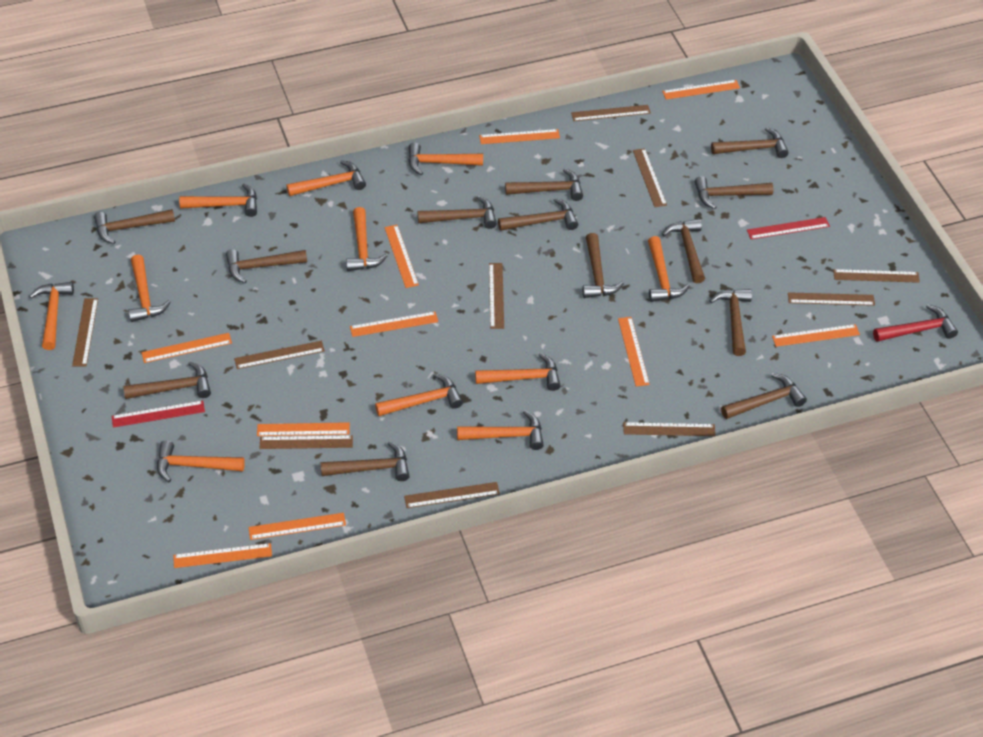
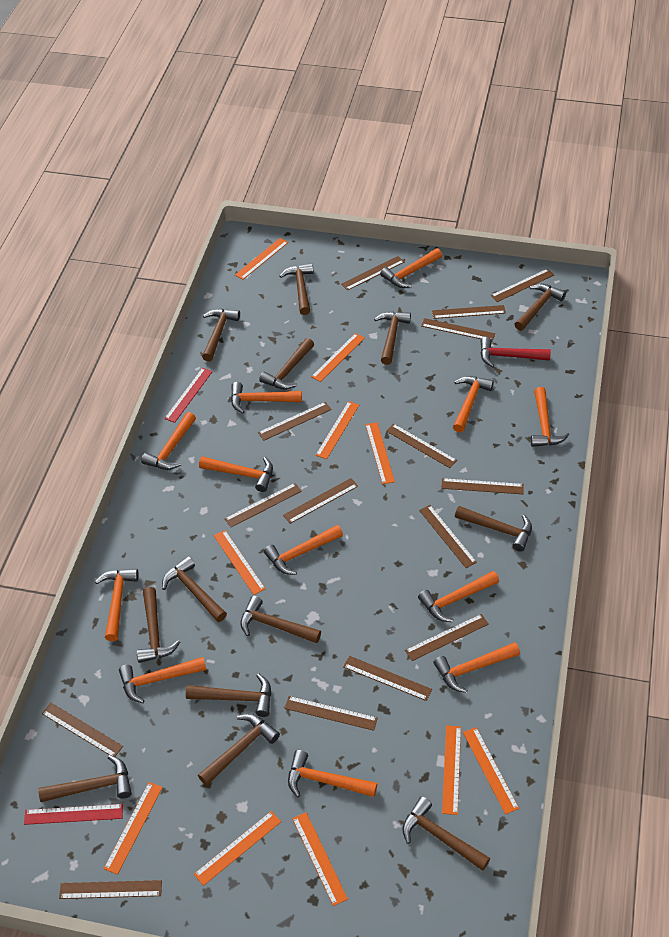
brown ruler: [72,298,98,366] [234,341,325,369] [259,435,353,449] [404,482,500,508] [489,263,504,329] [571,105,651,121] [623,422,716,436] [633,148,667,207] [788,292,875,306] [833,269,920,283] = 10 -> [41,703,123,757] [59,880,162,899] [225,483,302,527] [258,402,332,441] [283,478,358,524] [284,696,378,731] [341,256,404,290] [343,656,432,701] [386,423,457,468] [405,614,489,661] [419,505,477,568] [421,318,495,341] [432,305,506,319] [441,478,524,494] [491,269,554,302] = 15
orange hammer: [29,282,74,350] [128,255,171,322] [157,441,245,482] [179,183,257,217] [287,160,366,196] [346,207,387,271] [375,373,463,416] [409,143,483,175] [457,410,544,450] [475,353,561,391] [648,236,690,302] = 11 -> [95,569,139,641] [119,657,206,704] [141,412,196,470] [199,456,273,492] [231,382,302,414] [264,525,343,575] [288,750,377,798] [380,248,442,288] [418,571,499,622] [433,642,520,693] [453,376,494,433] [530,387,569,447] = 12

